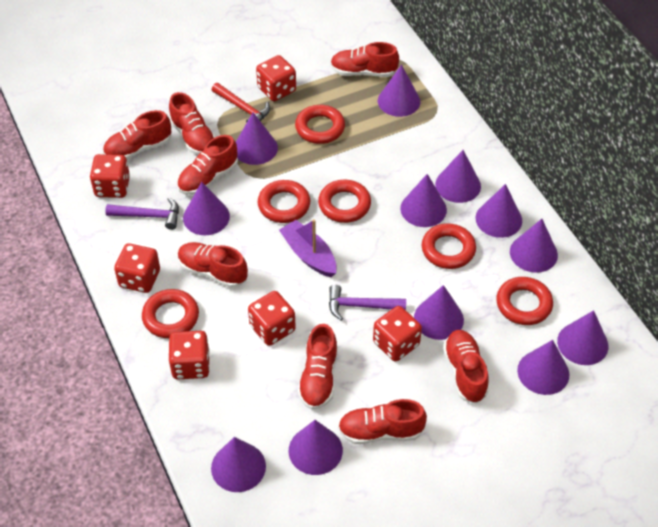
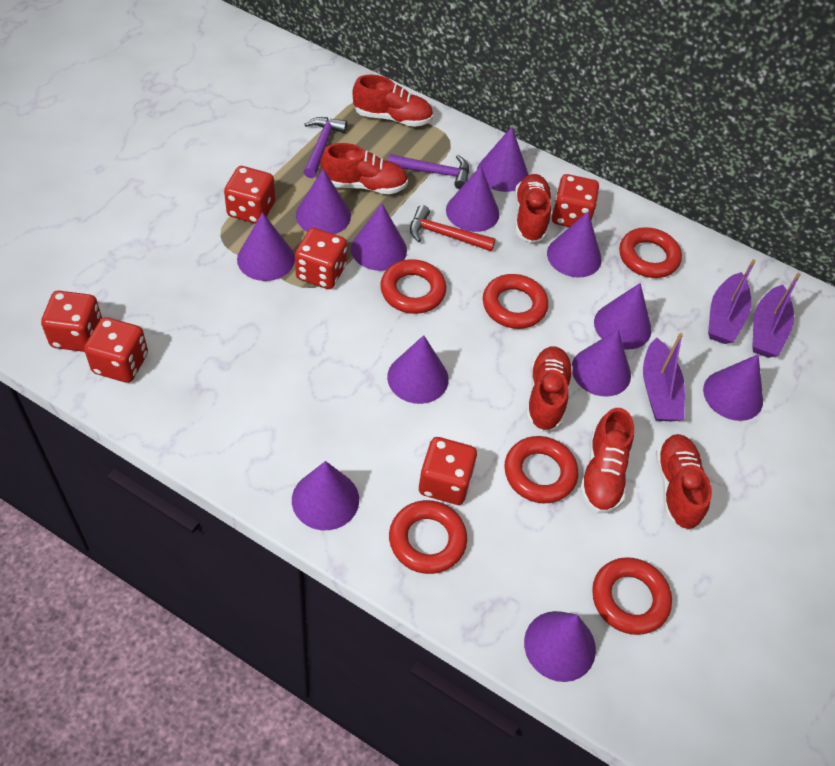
purple boat: [279,219,337,277] = 1 -> [643,333,685,421] [708,259,756,344] [752,273,801,358] = 3
red shoe: [103,110,171,159] [169,92,215,155] [177,135,238,195] [178,242,248,288] [298,324,338,410] [330,42,399,77] [338,399,427,444] [443,330,489,403] = 8 -> [321,143,408,194] [353,75,433,127] [515,174,552,243] [526,347,573,432] [580,408,634,514] [656,434,712,530] = 6

